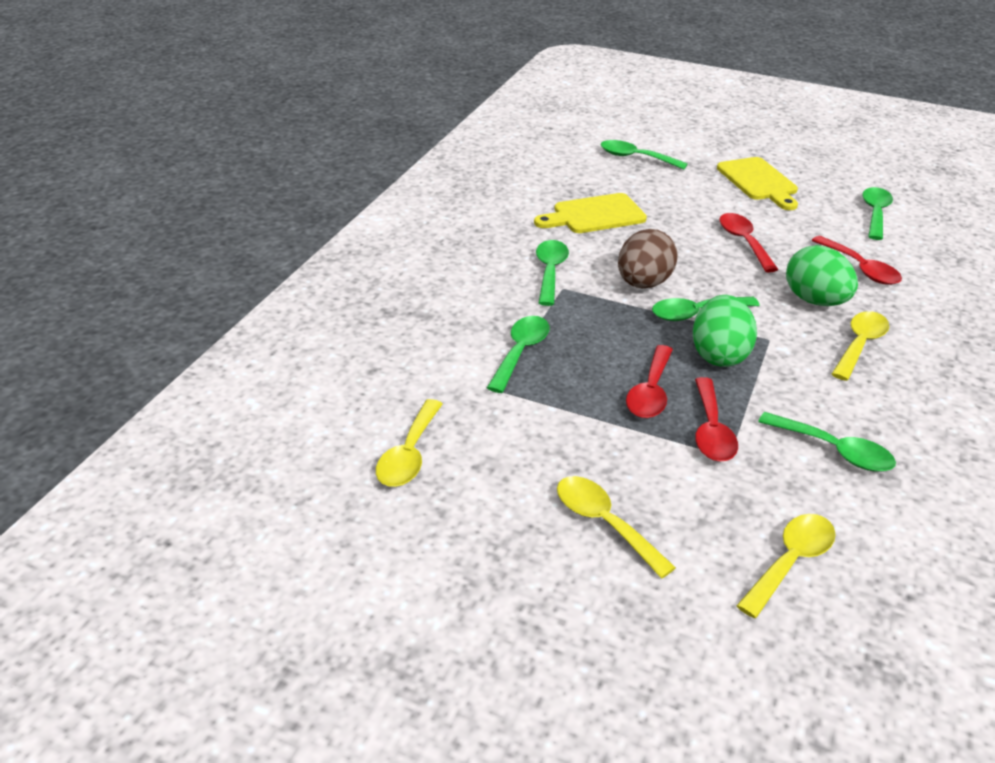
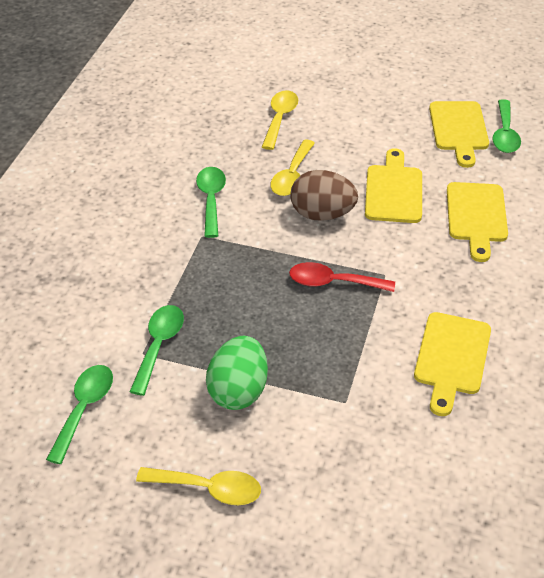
green egg: [693,295,757,367] [786,245,858,306] = 2 -> [206,336,268,410] = 1
green spoon: [487,316,549,393] [536,240,569,306] [601,140,688,169] [652,297,760,321] [758,412,896,472] [862,187,893,240] = 6 -> [46,365,113,464] [130,305,184,396] [196,167,226,238] [492,99,521,153] = 4
red spoon: [626,345,673,418] [695,377,738,462] [719,213,779,272] [812,236,902,285] = 4 -> [289,262,395,292] = 1
yellow cutting board: [534,193,647,233] [717,157,798,210] = 2 -> [365,148,422,223] [414,312,491,416] [429,101,489,168] [447,182,508,262] = 4
yellow spoon: [376,399,443,487] [557,476,676,578] [736,514,836,618] [832,311,889,381] = 4 -> [136,467,261,505] [262,91,298,150] [270,140,315,196] = 3

